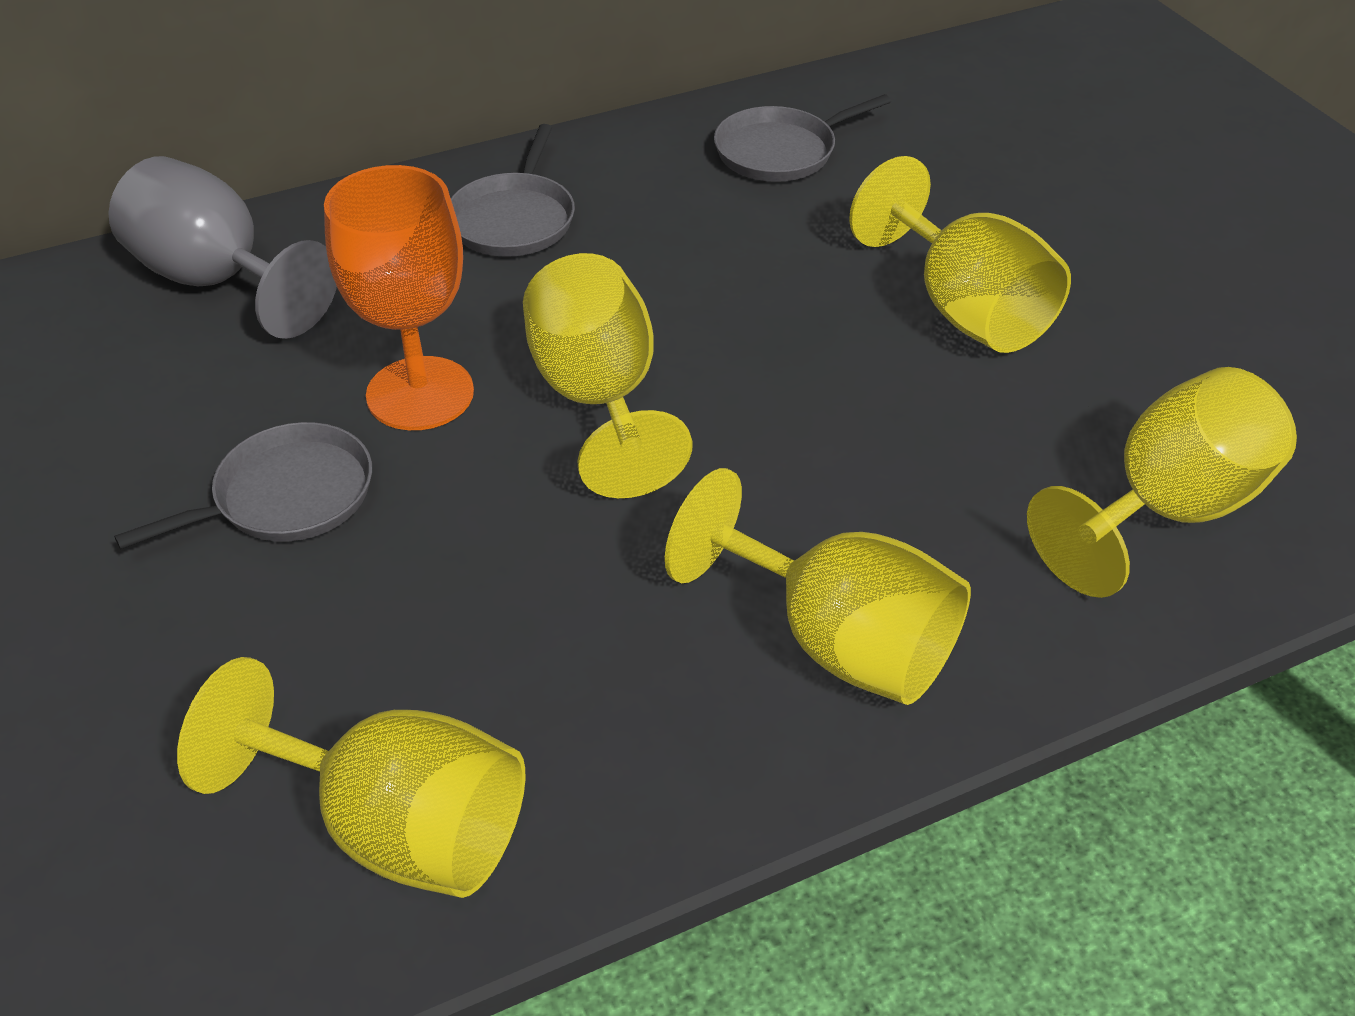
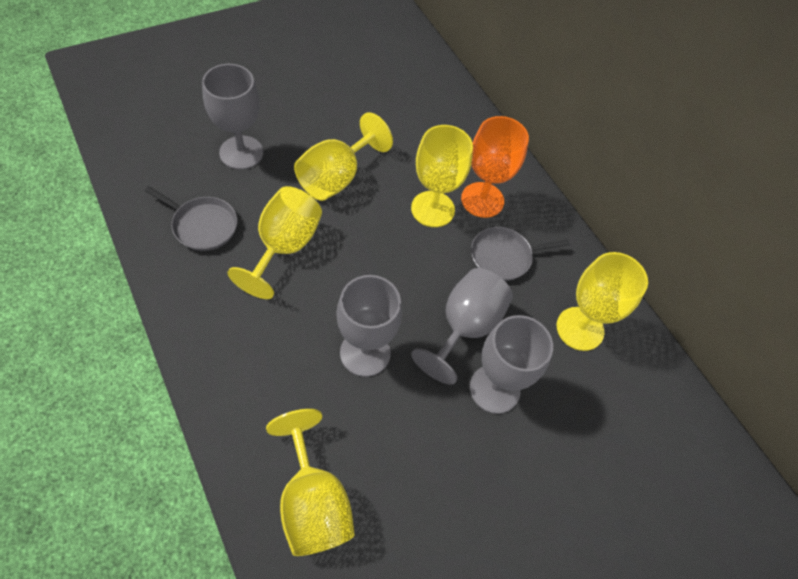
grey goblet: [109,156,337,339] = 1 -> [202,64,263,170] [337,275,402,377] [411,268,513,385] [470,315,553,414] = 4
grey pan: [114,422,372,549] [451,124,575,257] [714,94,891,182] = 3 -> [145,186,237,251] [471,227,570,281] = 2

